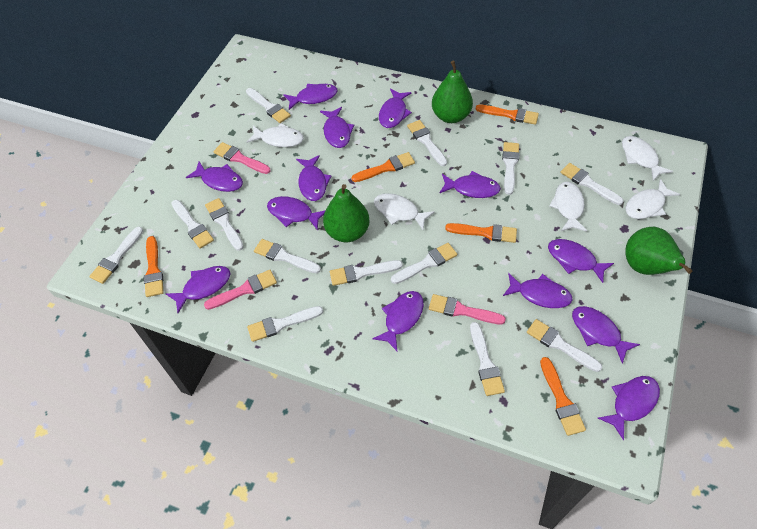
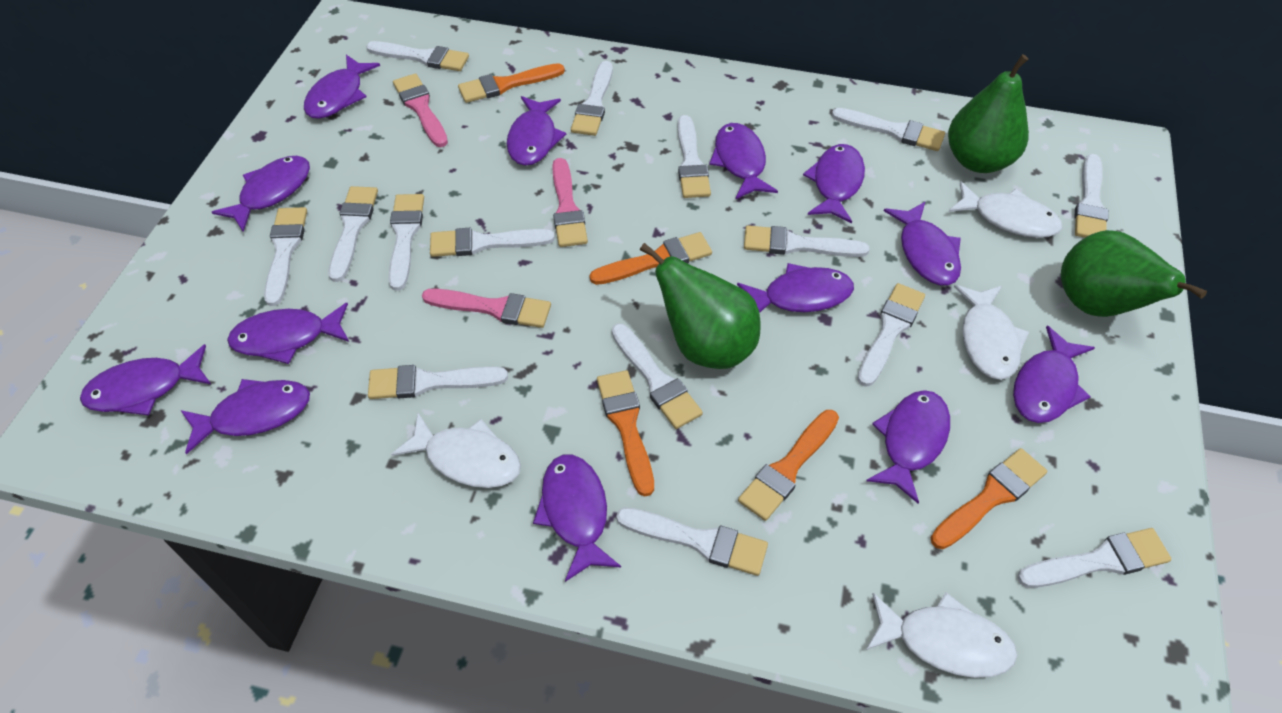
white brush: [89,226,143,284] [171,200,214,249] [205,198,244,251] [246,88,291,123] [247,306,323,342] [254,239,321,273] [330,260,403,286] [391,243,457,284] [407,120,447,166] [470,322,505,396] [502,142,519,195] [527,319,602,372] [560,163,624,205] = 13 -> [264,207,307,306] [329,186,378,282] [366,41,469,71] [368,365,508,399] [389,194,424,291] [430,228,555,257] [571,61,613,136] [612,324,703,429] [616,508,768,576] [678,115,711,198] [744,225,869,257] [832,108,945,151] [857,283,925,387] [1017,528,1172,588] [1074,154,1108,238] = 15
white fish: [247,123,304,147] [374,193,435,230] [549,182,587,232] [622,136,673,181] [625,179,680,219] = 5 -> [391,413,521,488] [866,593,1017,678] [948,181,1062,238] [954,285,1029,380] = 4

